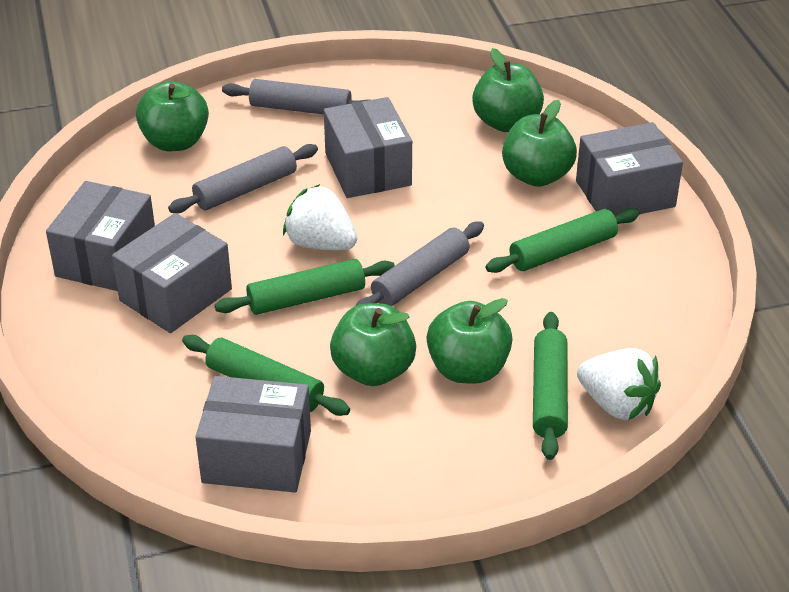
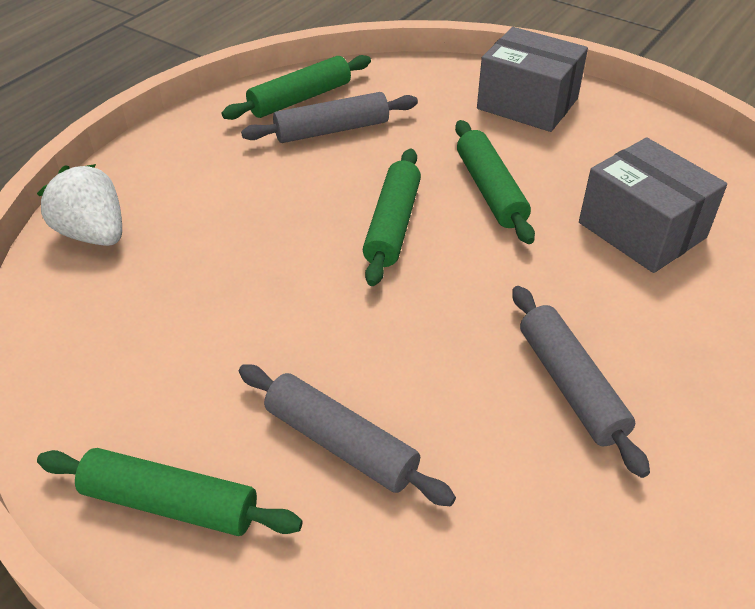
green apple: [136,81,209,151] [330,303,416,386] [427,298,513,384] [472,48,544,132] [502,100,577,187] = 5 -> none = 0
grey box: [46,181,155,291] [112,213,232,333] [195,376,311,492] [324,97,412,198] [576,122,683,216] = 5 -> [477,27,588,132] [579,137,727,273] = 2
white strawberry: [283,184,357,250] [577,348,661,420] = 2 -> [37,164,122,246] = 1

